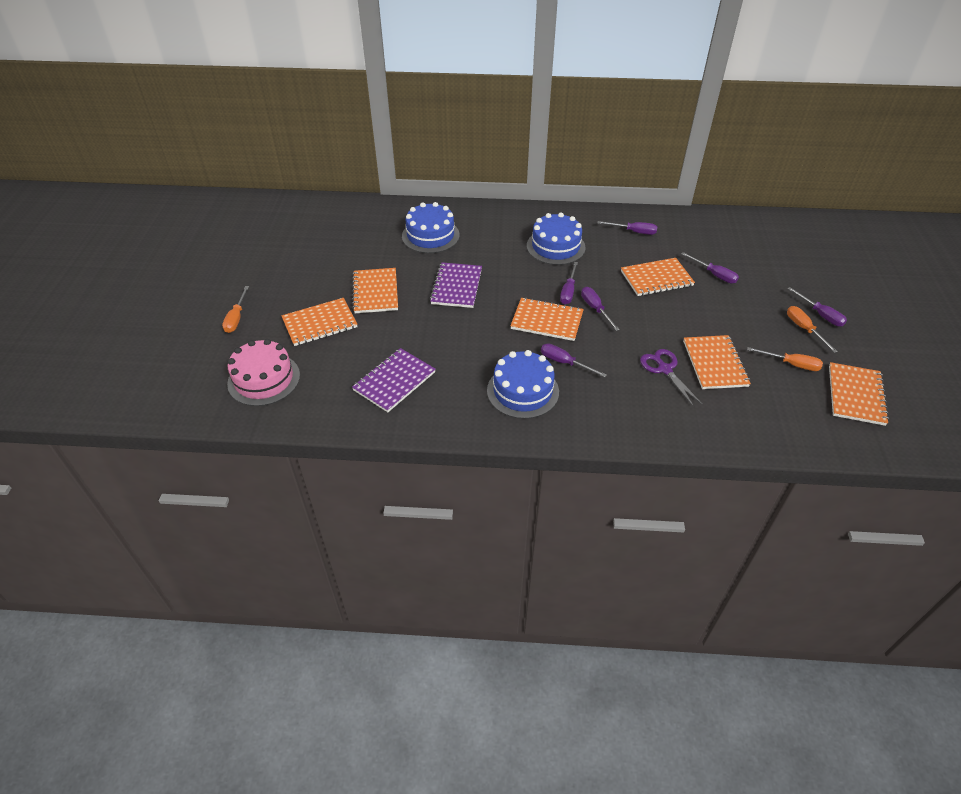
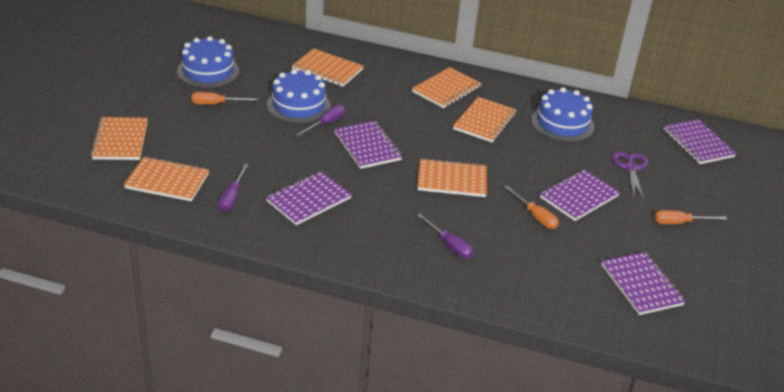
pink cake: [227,339,300,406] = 1 -> none = 0
purple notebook: [352,348,436,412] [430,262,482,308] = 2 -> [266,171,352,225] [334,121,402,169] [540,169,620,221] [601,252,686,315] [663,119,736,164] = 5
purple screwdriver: [541,344,607,377] [560,262,578,304] [581,287,620,331] [597,221,657,235] [681,252,739,283] [787,287,847,326] = 6 -> [219,164,248,211] [296,105,345,136] [417,213,473,258] = 3

